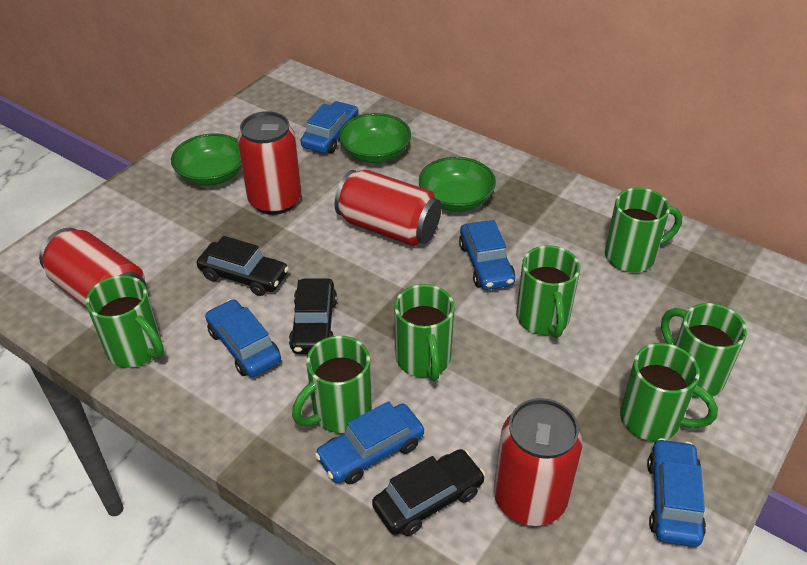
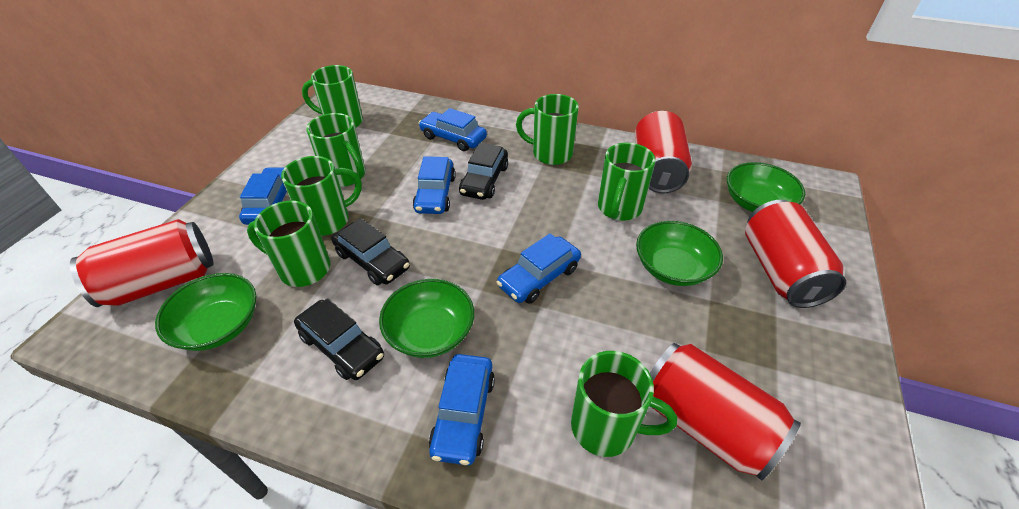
green bowl: [171,134,242,186] [339,113,411,163] [419,157,496,212] = 3 -> [155,273,256,351] [379,279,474,358] [636,221,723,286] [727,162,805,212] = 4

